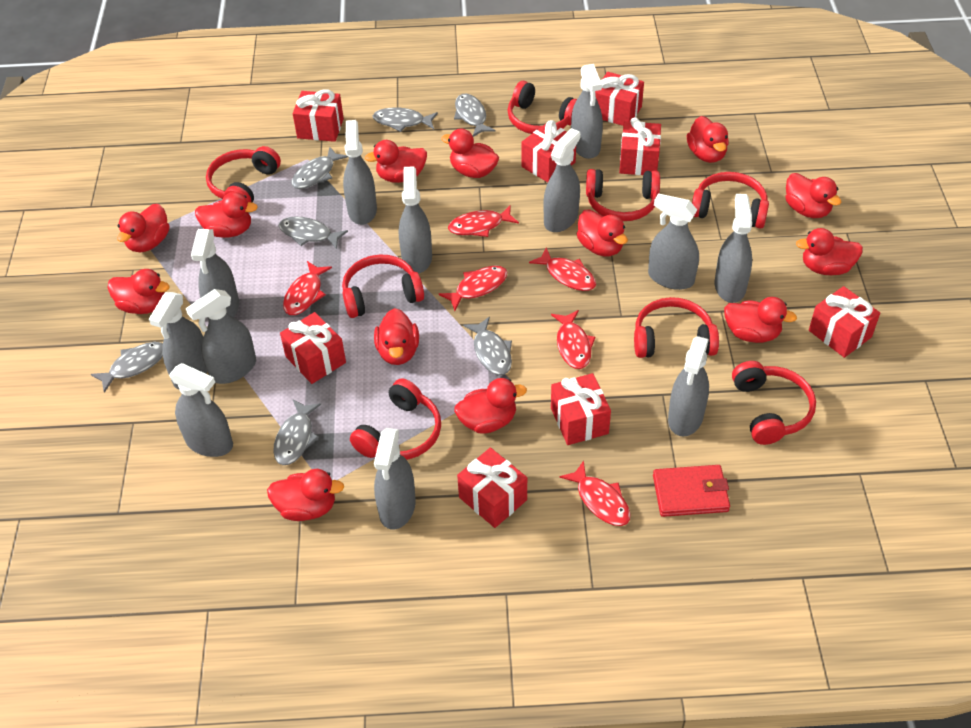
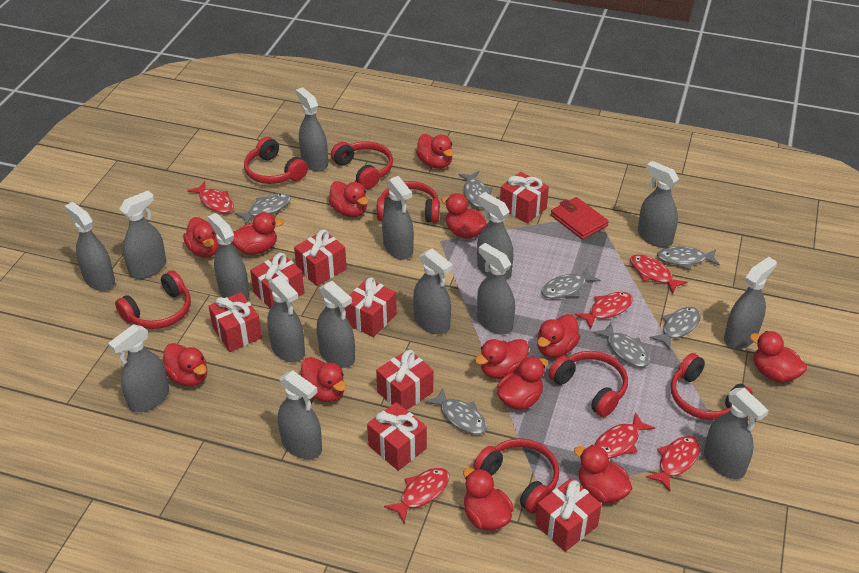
grey spray bottle: [149,292,208,390] [169,363,233,457] [186,289,256,384] [191,229,239,320] [343,120,377,225] [374,428,416,530] [399,166,432,273] [543,128,581,232] [571,64,603,159] [648,193,699,290] [668,336,709,437] [715,194,752,303] = 12 -> [65,202,115,291] [108,324,169,412] [119,191,166,279] [208,213,250,300] [267,275,305,362] [278,370,322,459] [296,87,328,171] [317,281,355,368] [382,176,414,260] [413,249,453,334] [477,192,513,280] [477,243,515,334] [638,161,679,247] [704,388,769,479] [724,257,777,349] = 15
red headphones: [206,146,281,203] [342,255,424,318] [350,378,441,460] [507,81,577,134] [586,169,660,221] [634,297,719,358] [692,172,769,229] [732,361,816,445] = 8 -> [115,270,191,329] [244,137,308,184] [331,141,393,189] [377,181,440,223] [474,438,559,514] [548,351,628,417] [671,353,753,420] = 7

